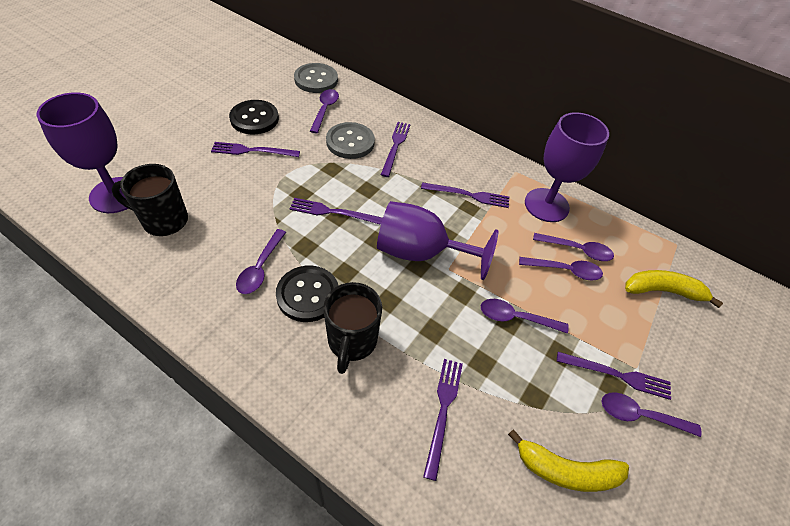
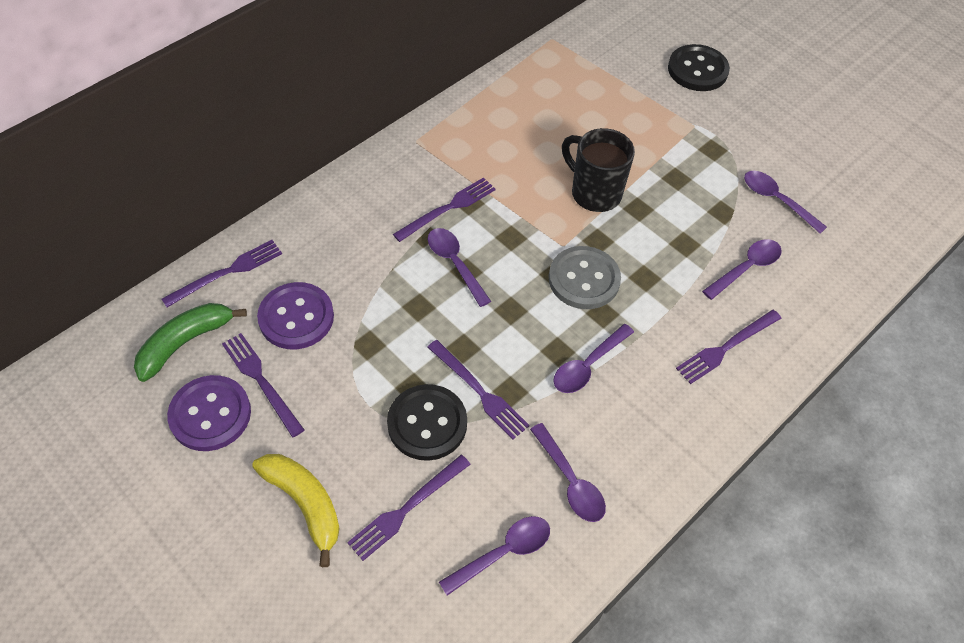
black mug: [111,164,188,236] [323,282,382,374] = 2 -> [562,128,635,212] = 1
green banana: none = 0 -> [134,303,247,382] = 1
grey button: [294,63,338,93] [326,122,375,159] = 2 -> [549,246,621,309] = 1
purple button: none = 0 -> [167,375,251,451] [257,282,334,349] = 2
purple goblet: [37,92,128,213] [377,201,499,280] [525,112,609,222] = 3 -> none = 0
yellow banana: [508,429,629,492] [625,270,723,308] = 2 -> [252,454,340,567] = 1

